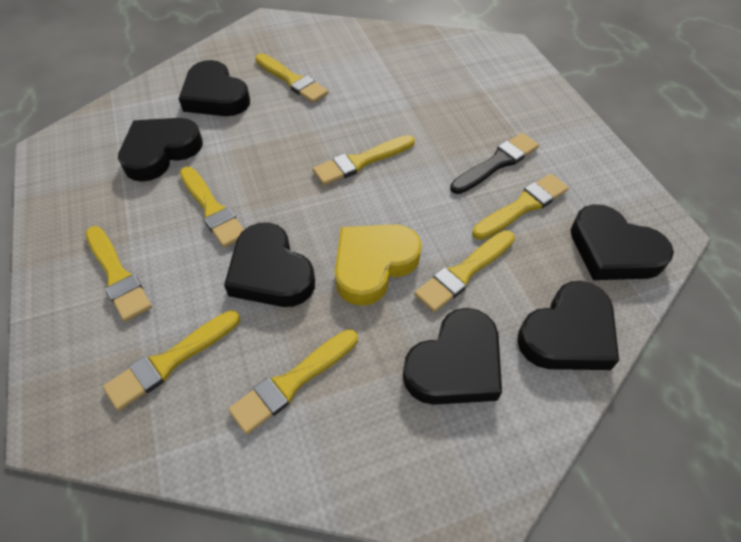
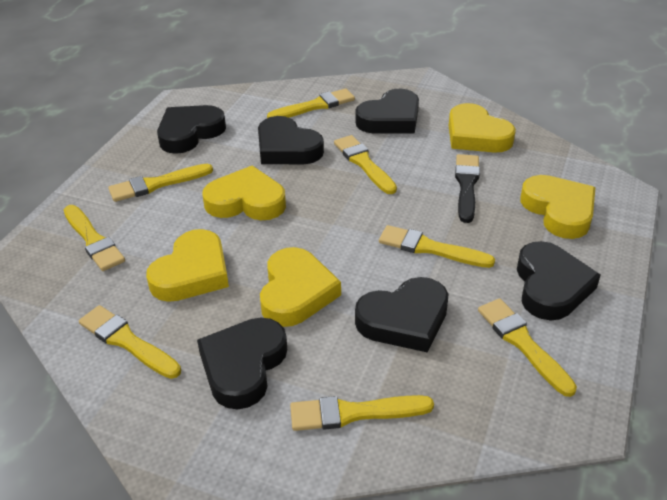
yellow heart: [335,224,422,306] = 1 -> [146,229,229,302] [202,166,286,220] [260,247,341,327] [449,103,516,153] [520,175,596,239] = 5

